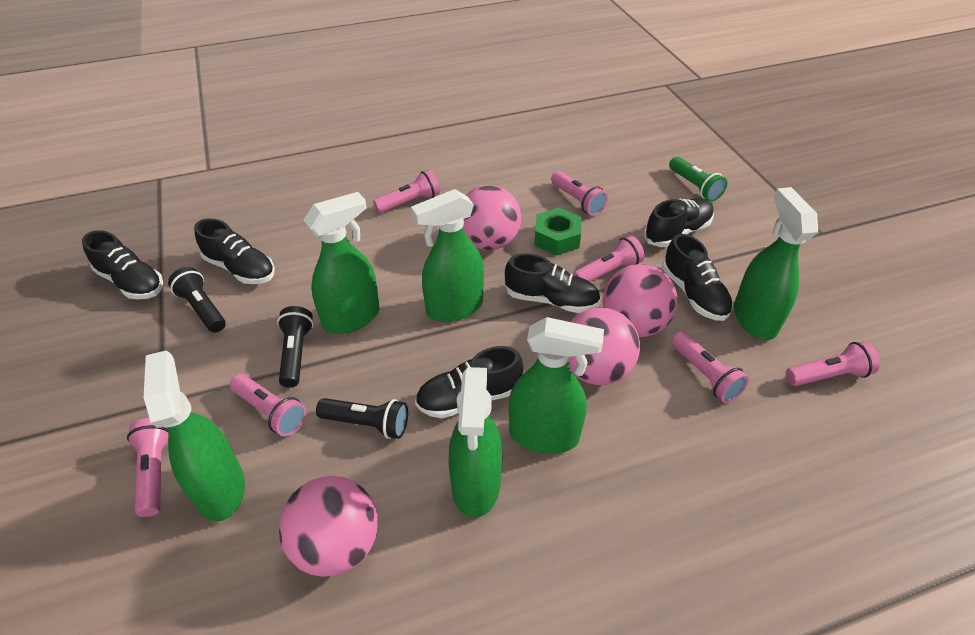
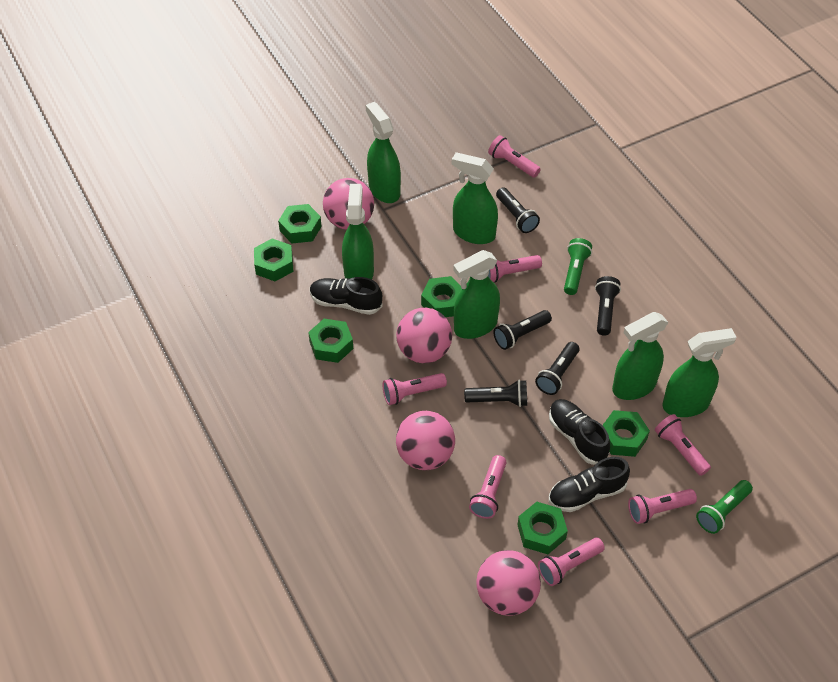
black flashlight: [168,267,226,333] [277,306,314,388] [316,398,408,439] = 3 -> [464,380,527,407] [493,310,552,350] [496,188,540,233] [535,342,579,395] [595,276,621,336] = 5
black shoe: [82,230,163,299] [194,218,275,284] [415,346,523,418] [505,253,601,313] [644,198,714,247] [662,234,733,321] = 6 -> [310,277,383,315] [549,399,610,465] [549,457,630,512] = 3
green flashlight: [669,156,727,201] = 1 -> [564,238,592,295] [696,480,753,534] = 2
green nut: [534,208,581,256] = 1 -> [254,238,293,281] [278,204,322,243] [308,319,353,363] [421,276,462,317] [517,502,568,554] [602,410,650,457] = 6

